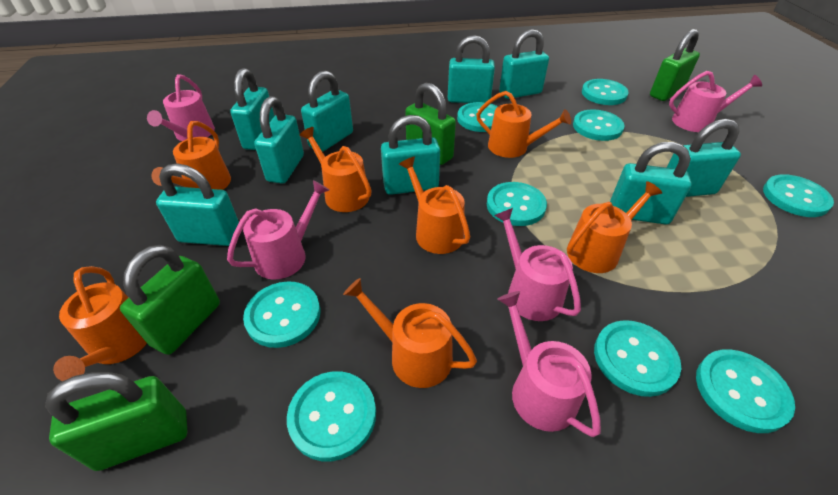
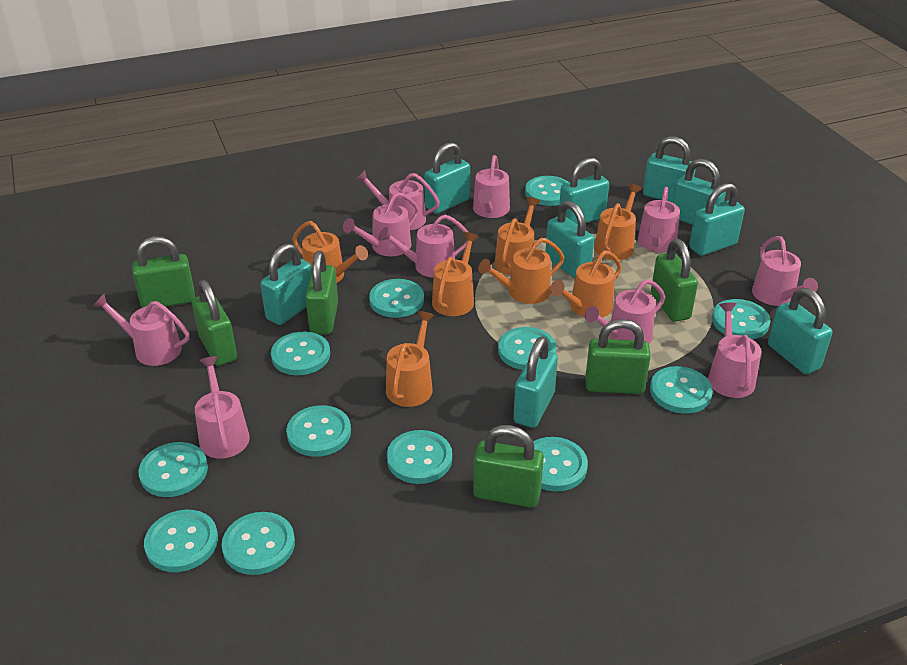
green padlock: [45,372,187,471] [120,245,220,355] [405,83,456,165] [650,29,700,101] = 4 -> [132,236,195,308] [192,280,237,366] [305,251,338,334] [473,425,544,508] [585,319,651,394] [651,239,698,322] = 6
pink watering can: [147,74,215,141] [227,180,329,279] [494,208,581,321] [497,291,601,437] [669,71,762,132] = 5 -> [93,294,190,366] [195,356,250,459] [343,192,419,256] [356,170,440,230] [379,215,468,278] [473,155,510,218] [585,279,665,344] [638,187,680,252] [708,303,761,398] [752,236,818,306] = 10
turquoise button: [243,281,320,348] [287,371,376,461] [457,102,498,132] [487,182,547,226] [573,110,625,141] [582,79,628,105] [594,320,682,397] [696,349,795,433] [763,174,834,217] = 9 -> [138,442,208,497] [144,510,218,572] [221,512,295,575] [271,331,330,375] [286,405,351,457] [369,279,424,318] [387,430,452,484] [498,327,557,370] [525,176,568,206] [533,437,588,491] [650,366,713,414] [712,299,771,339] = 12

